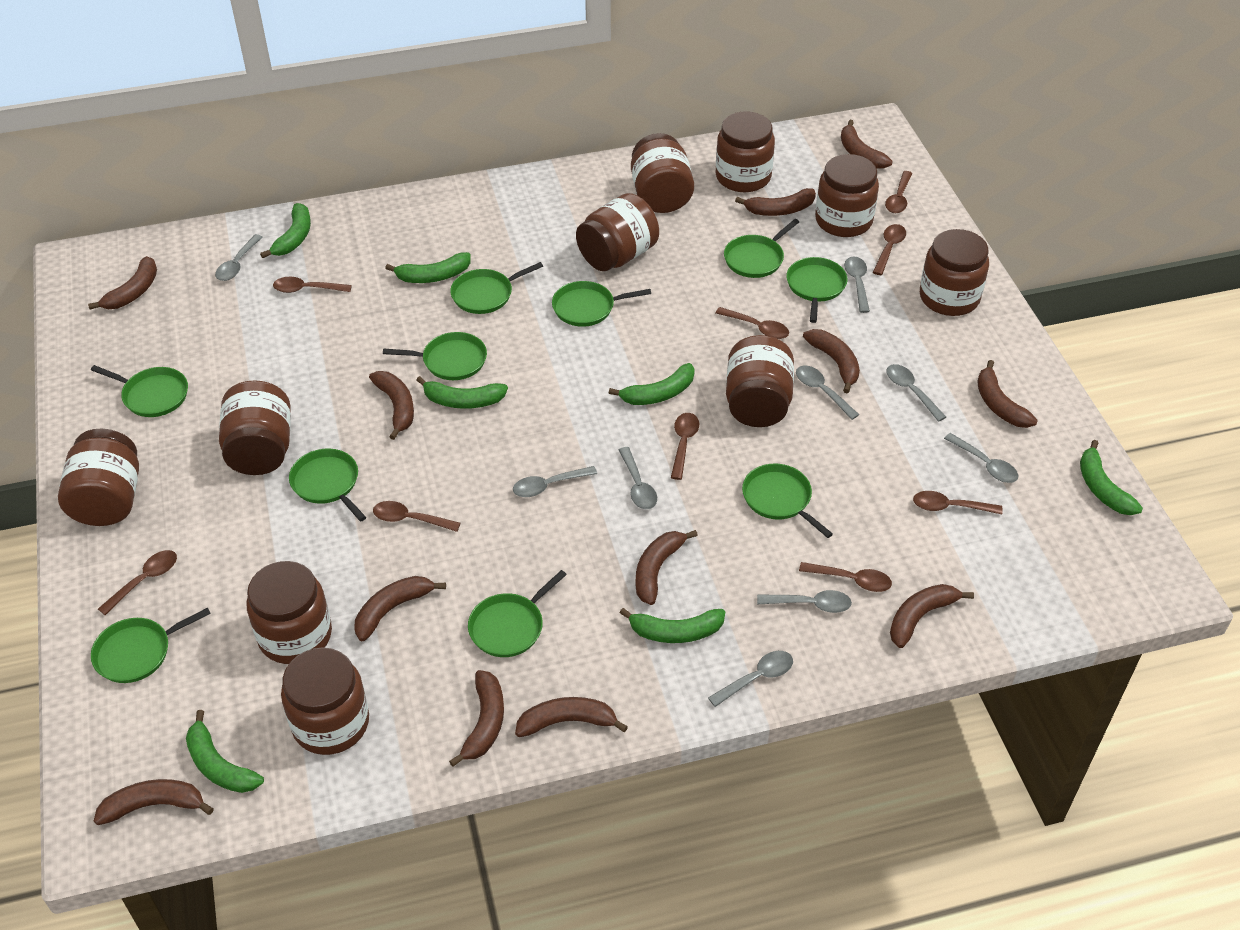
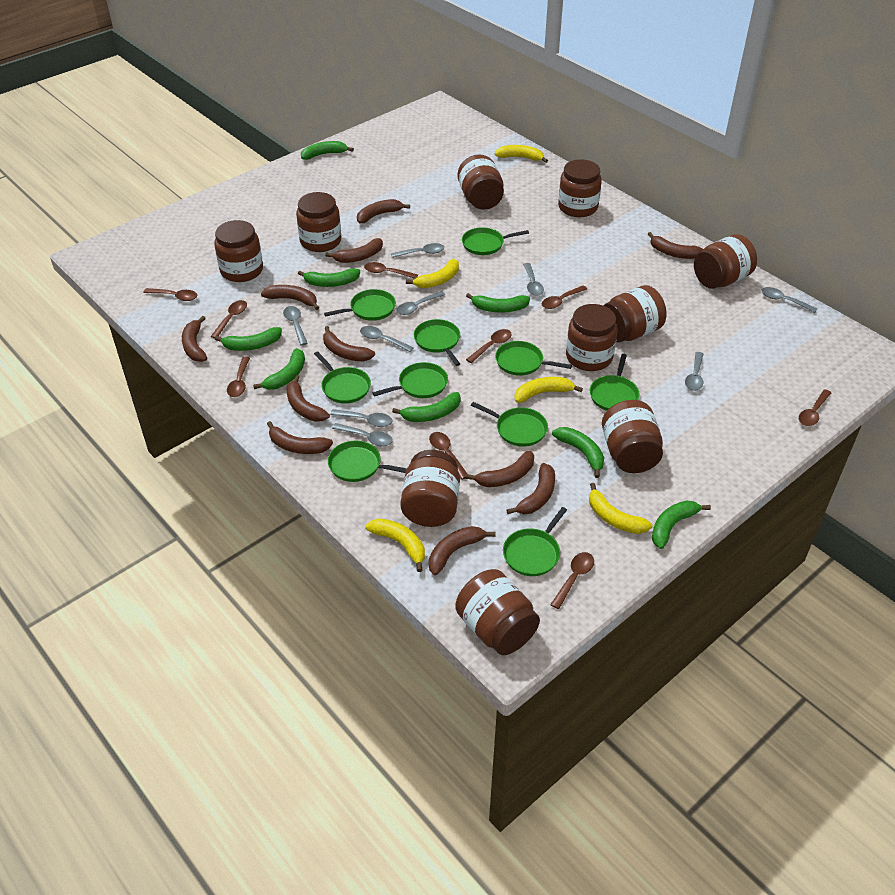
brown banana: [88,256,157,309] [94,779,214,825] [355,576,446,641] [369,371,414,440] [449,670,504,767] [515,697,628,737] [636,530,698,605] [735,188,816,216] [803,329,860,394] [841,120,893,169] [890,584,974,648] [977,360,1038,428] = 12 -> [182,316,207,362] [261,285,319,310] [267,421,333,454] [286,375,330,422] [323,326,375,361] [325,238,383,263] [357,199,410,223] [429,526,496,576] [466,450,534,487] [507,463,555,514] [648,232,703,259] = 11
green banana: [186,710,264,793] [260,203,311,258] [385,252,471,283] [416,376,508,409] [609,363,695,405] [620,608,725,643] [1080,440,1143,515] = 7 -> [215,327,282,351] [253,348,305,390] [298,268,360,287] [301,141,354,160] [392,392,461,422] [466,293,530,313] [552,427,604,478] [652,500,711,549] = 8
yellow banana: none = 0 -> [365,518,425,572] [406,259,459,288] [495,145,548,163] [514,377,583,403] [589,483,652,534] = 5

